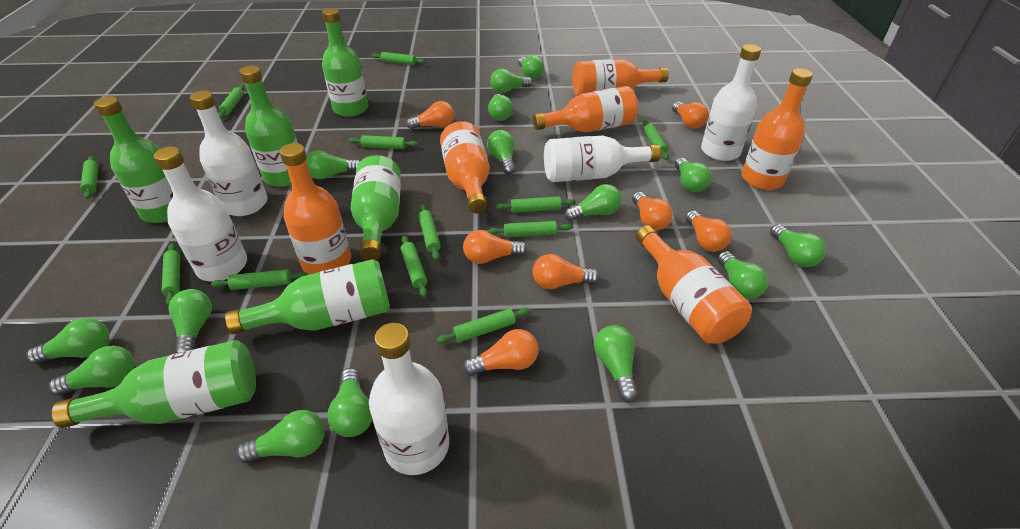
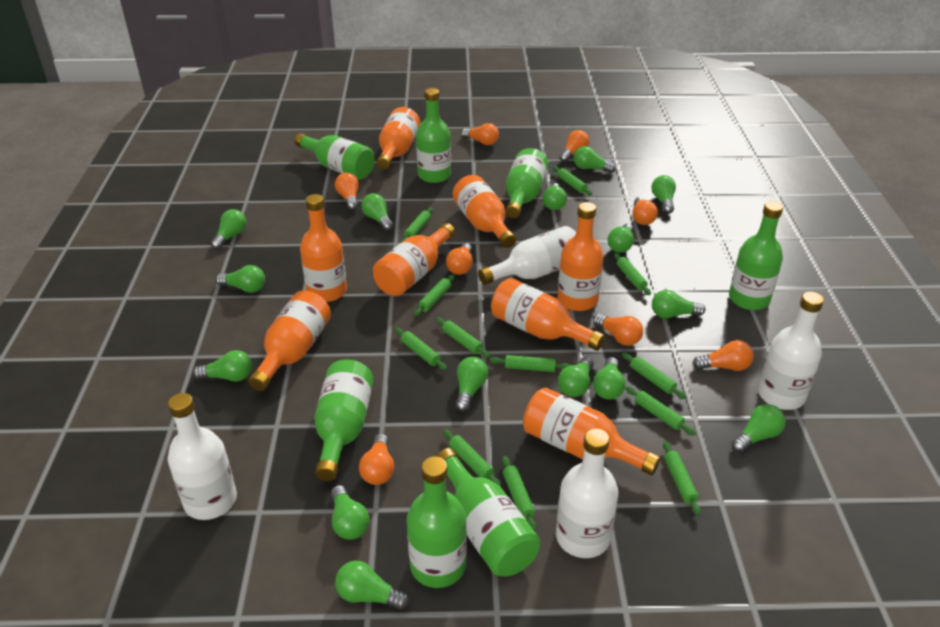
green bottle: [52,340,256,428] [94,96,173,223] [225,259,390,334] [239,66,298,187] [322,8,369,117] [351,155,401,261] = 6 -> [295,133,375,180] [314,360,374,481] [407,456,467,588] [416,88,451,183] [437,448,540,576] [505,148,548,218] [729,201,783,310] = 7
orange bottle: [280,143,351,275] [440,121,489,213] [533,86,638,132] [572,59,669,96] [636,225,752,343] [742,68,813,190] = 6 -> [248,290,331,391] [300,194,347,302] [373,223,455,296] [377,107,420,170] [453,175,516,248] [491,278,605,351] [523,388,661,475] [558,202,604,311] = 8
orange light bulb: [406,101,454,129] [463,230,527,264] [463,329,538,376] [533,254,599,289] [632,192,673,230] [672,102,709,129] [685,211,732,252] = 7 -> [335,173,359,210] [359,434,394,485] [446,243,473,275] [461,123,499,145] [559,130,589,162] [593,314,643,346] [632,197,658,225] [692,340,754,371] = 8
white bottle: [154,147,247,281] [190,90,267,216] [369,323,449,475] [544,135,661,182] [701,44,761,161] = 5 -> [167,393,237,520] [478,226,576,285] [556,429,619,558] [758,292,824,410] = 4

